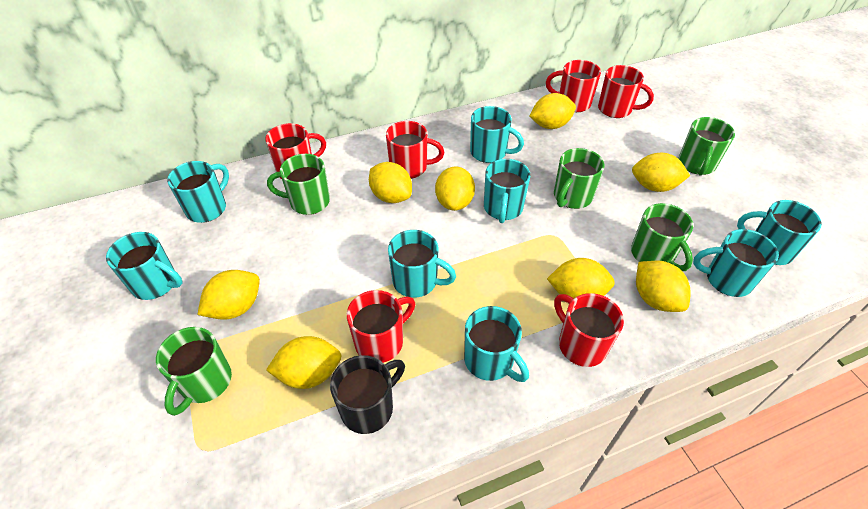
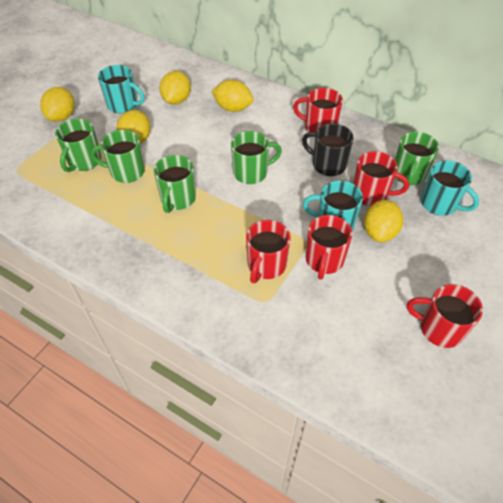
red mug: [265,123,326,179] [347,290,415,363] [386,121,444,179] [546,60,601,112] [554,293,624,367] [598,65,654,118] = 6 -> [246,220,291,283] [293,88,343,132] [306,215,352,280] [353,151,409,206] [407,284,483,348] = 5
turquoise mug: [106,232,183,300] [167,161,229,223] [388,230,456,298] [464,306,529,382] [470,106,524,163] [484,159,531,223] [693,229,779,297] [737,200,822,265] = 8 -> [98,65,145,113] [303,180,363,231] [421,160,479,216] = 3
yellow lemon: [197,270,260,320] [266,336,342,389] [369,162,412,203] [435,166,475,211] [530,93,576,129] [547,258,615,298] [632,153,690,192] [636,261,691,312] = 8 -> [40,87,75,122] [117,110,150,144] [160,71,191,105] [211,80,254,112] [364,200,403,242] = 5

